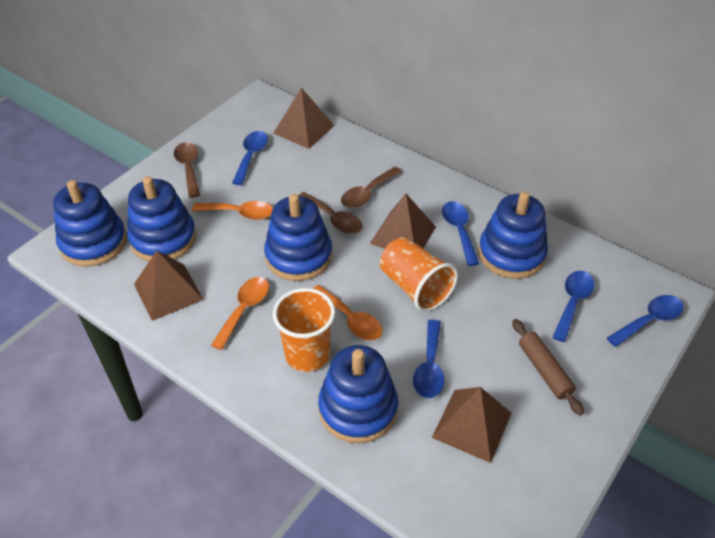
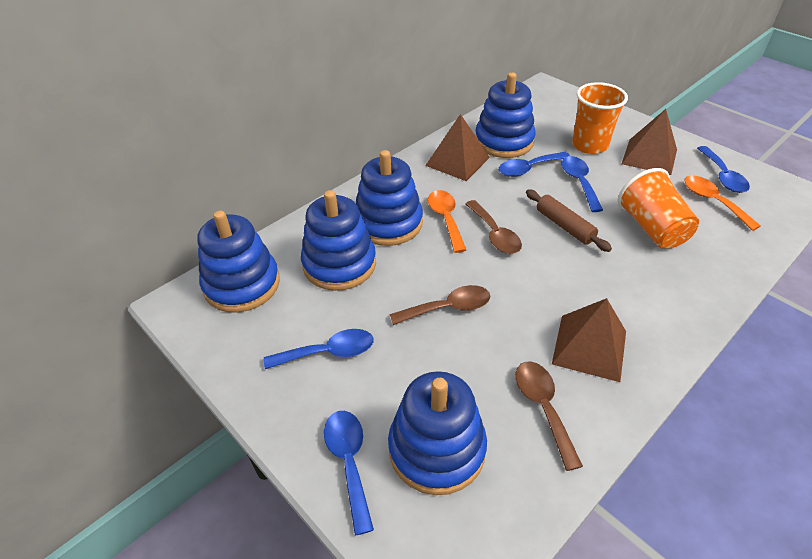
brown pyramid: [134,251,204,321] [273,88,335,149] [370,194,436,249] [432,387,511,463] = 4 -> [425,114,490,181] [552,298,626,382] [622,109,677,175] = 3
orange spoon: [192,201,273,220] [211,277,269,350] [313,285,383,340] = 3 -> [428,190,466,253] [684,175,761,231] = 2

